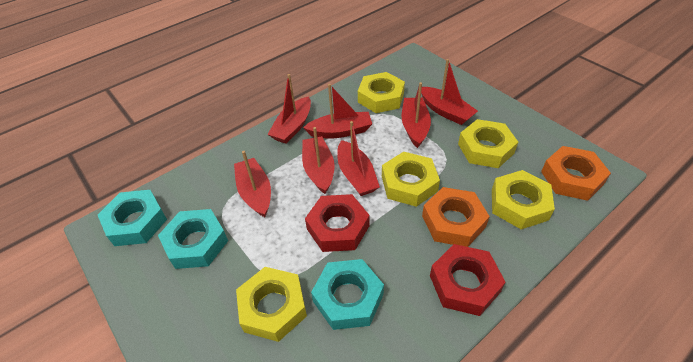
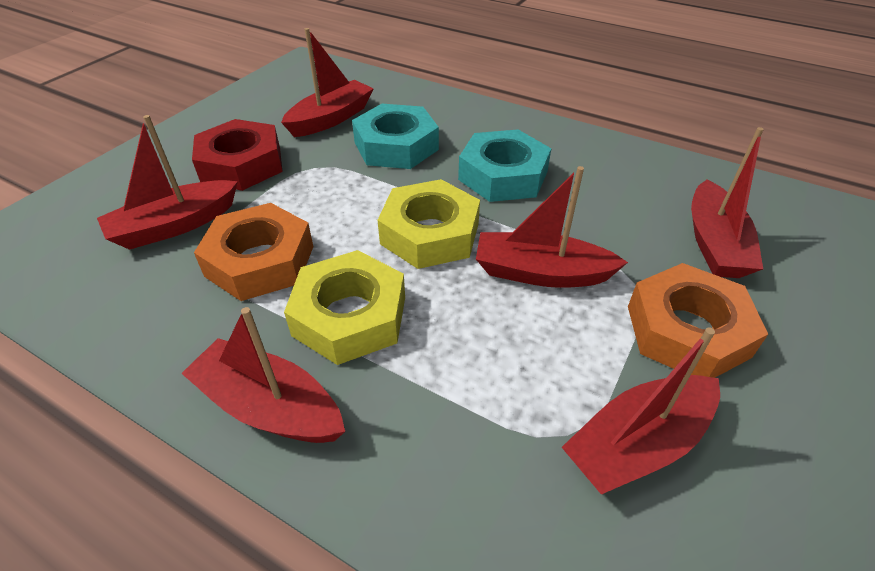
red boat: [234,151,271,217] [267,74,311,144] [302,127,335,194] [303,84,372,138] [337,121,380,196] [402,82,431,148] [421,59,478,125] = 7 -> [97,115,238,250] [181,307,345,443] [281,28,374,137] [476,166,628,288] [562,327,720,495] [691,127,764,278] = 6
red nut: [305,194,370,252] [430,244,506,316] = 2 -> [192,119,283,191] = 1
turquoise nut: [98,190,167,246] [158,209,228,269] [311,259,384,330] = 3 -> [352,104,439,169] [458,129,551,202] = 2
yellow nut: [236,267,307,342] [358,72,405,113] [382,152,440,207] [458,119,518,168] [492,170,555,229] = 5 -> [284,250,405,365] [378,179,480,269] = 2

